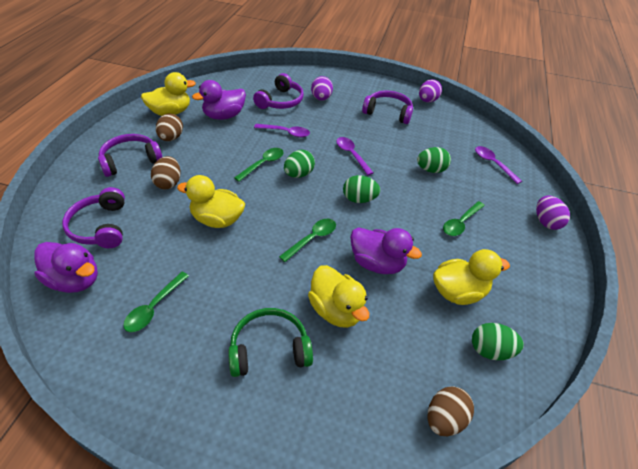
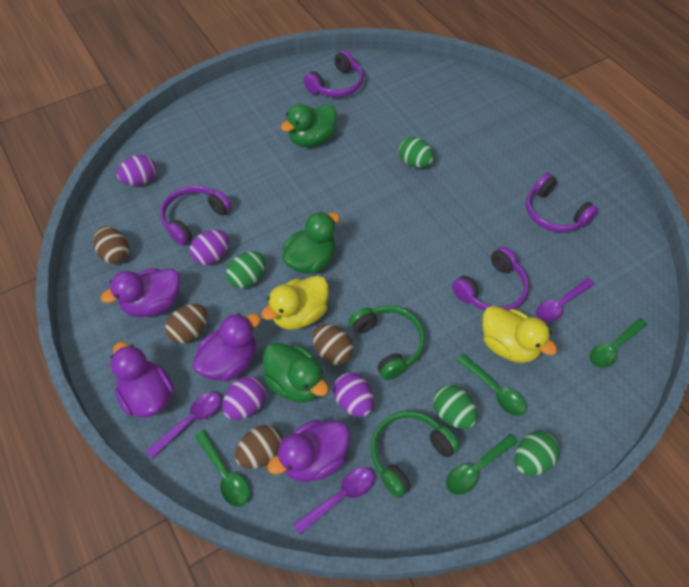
brown egg: [151,156,181,189] [156,114,183,141] [427,386,474,436] = 3 -> [93,226,129,264] [165,304,207,344] [235,425,283,469] [313,324,353,365] = 4
green duck: none = 0 -> [263,343,329,403] [281,104,337,147] [282,212,340,273] = 3
green headphones: [228,308,313,377] = 1 -> [349,306,425,380] [371,411,460,498] = 2
purple duck: [35,242,98,293] [192,80,246,120] [350,227,422,274] = 3 -> [101,268,180,317] [111,342,174,418] [192,313,261,381] [267,420,350,482] = 4
purple egg: [311,76,333,101] [419,79,442,103] [536,195,570,230] = 3 -> [117,155,156,185] [190,230,229,265] [222,376,266,420] [333,373,374,417] = 4
yellow duck: [141,72,196,116] [177,175,245,228] [308,265,369,328] [433,249,510,305] = 4 -> [261,275,329,330] [482,306,557,363] = 2

